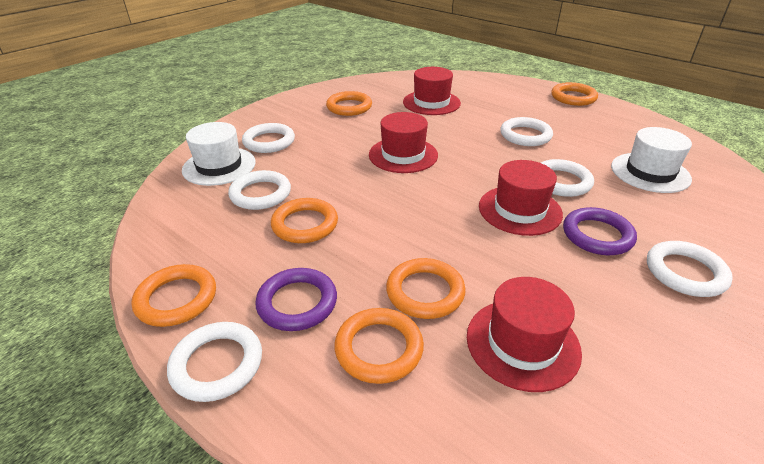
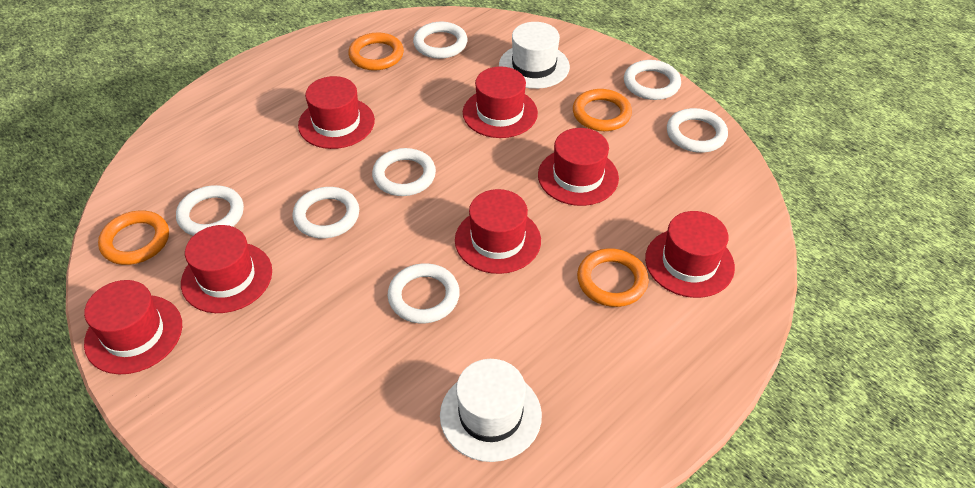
orange ring: [131,264,216,327] [271,198,338,243] [326,91,372,116] [334,308,424,384] [386,258,466,319] [551,82,598,106] = 6 -> [98,211,169,265] [348,32,404,71] [573,89,632,131] [577,248,649,307] = 4
purple ring: [255,268,337,331] [563,207,637,255] = 2 -> none = 0
red hat: [369,112,438,173] [403,67,461,115] [467,277,582,392] [479,160,563,236] = 4 -> [84,280,182,375] [181,225,272,313] [298,76,375,149] [455,189,541,274] [463,66,538,138] [538,128,619,206] [645,211,735,298] = 7
white ring: [167,322,262,402] [228,170,291,210] [242,123,295,153] [500,117,553,146] [541,159,594,197] [647,241,733,297] = 6 -> [176,185,244,236] [292,187,359,238] [372,148,436,196] [388,263,460,323] [413,22,468,59] [624,60,681,100] [667,108,728,153] = 7

